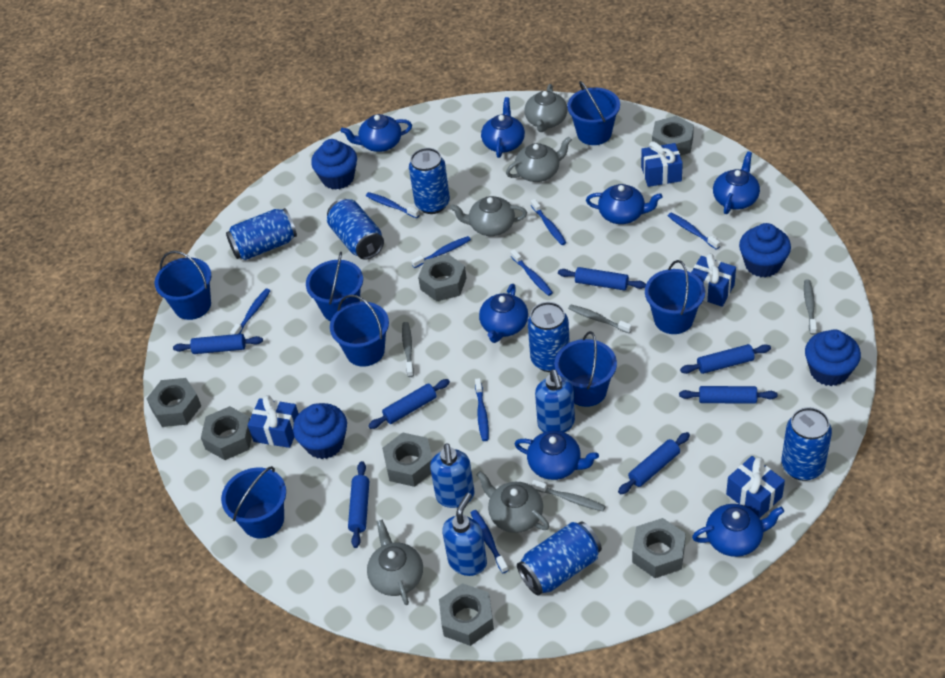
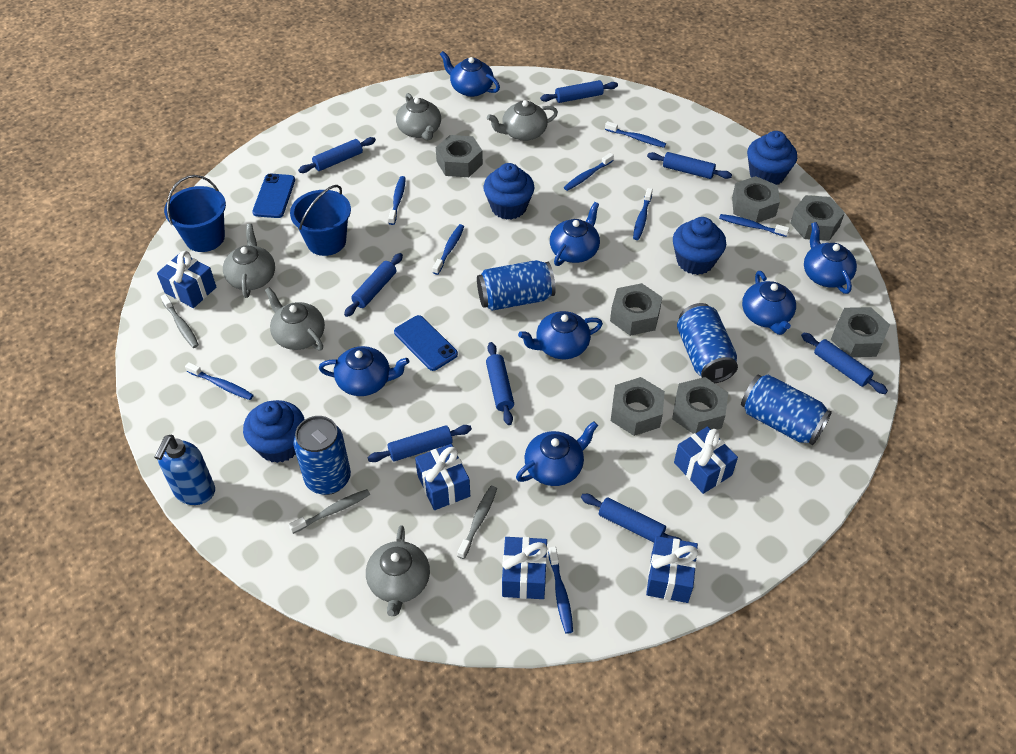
blue bucket: [155,251,211,320] [221,466,286,538] [306,252,363,321] [330,295,389,367] [555,331,617,407] [567,81,620,145] [645,260,705,334] = 7 -> [164,175,226,252] [290,185,351,256] = 2
blue can: [226,208,297,260] [327,199,384,260] [409,148,450,214] [517,522,602,596] [528,302,570,372] [781,407,832,481] = 6 -> [293,416,351,495] [477,260,556,311] [677,303,738,383] [741,374,832,445] = 4
blue gift: [248,395,299,448] [641,141,683,187] [691,253,736,307] [726,456,785,518] = 4 -> [157,251,216,308] [415,444,470,510] [502,537,548,599] [646,536,698,603] [674,426,738,494] = 5
blue phone: none = 0 -> [252,173,295,218] [394,315,458,371] = 2
blue rolling pin: [173,334,263,354] [348,461,369,548] [368,379,450,429] [558,267,646,290] [618,432,690,495] [679,386,778,404] [680,344,771,374] = 7 -> [298,137,376,173] [344,253,403,317] [368,425,472,462] [486,342,514,425] [540,80,618,103] [581,494,683,542] [647,152,732,179] [801,332,888,394] = 8
blue soap dispenser: [430,443,474,508] [442,493,487,576] [535,369,575,433] = 3 -> [154,435,215,505] = 1
grey toothbrush: [402,322,414,377] [532,480,606,511] [568,305,632,334] [804,280,817,335] = 4 -> [161,294,199,348] [289,489,370,534] [457,486,497,559] = 3

